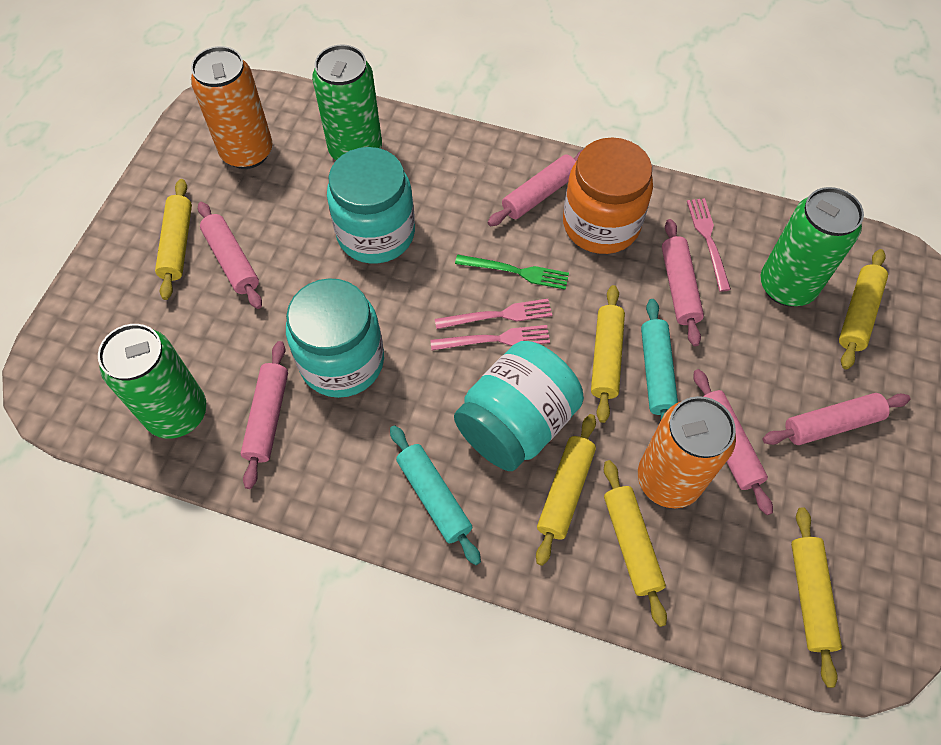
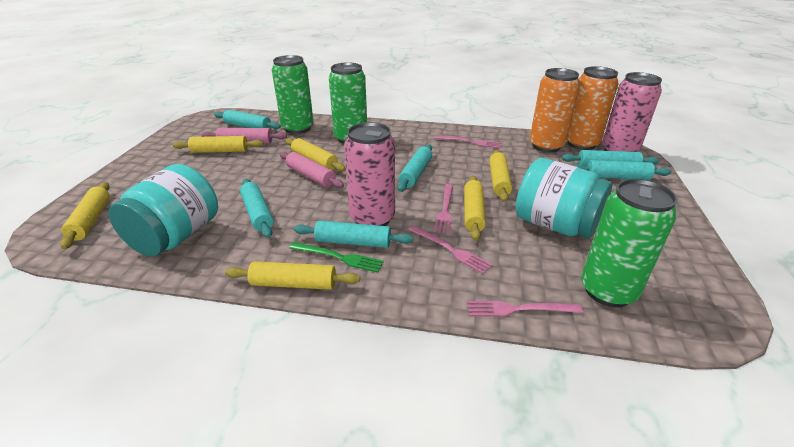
orange jar: [563,137,653,254] = 1 -> none = 0
pink can: none = 0 -> [344,122,395,226] [602,72,662,152] = 2
pink fork: [430,325,550,351] [435,299,552,329] [687,198,731,292] = 3 -> [408,225,493,274] [434,184,453,234] [435,135,502,149] [467,301,583,317] = 4
pink rolling pin: [198,202,262,309] [241,341,288,489] [488,150,582,226] [662,219,704,346] [693,369,773,515] [763,393,910,445] = 6 -> [202,128,287,144] [280,152,344,188] = 2
turquoise jar: [286,278,384,398] [327,147,415,264] [454,341,584,471] = 3 -> [109,164,218,257] [515,158,612,239] = 2
turquoise rolling pin: [390,425,481,565] [641,299,678,419] = 2 -> [214,110,281,129] [240,179,274,238] [294,220,413,248] [398,145,432,192] [562,150,659,166] [572,160,672,180] = 6

